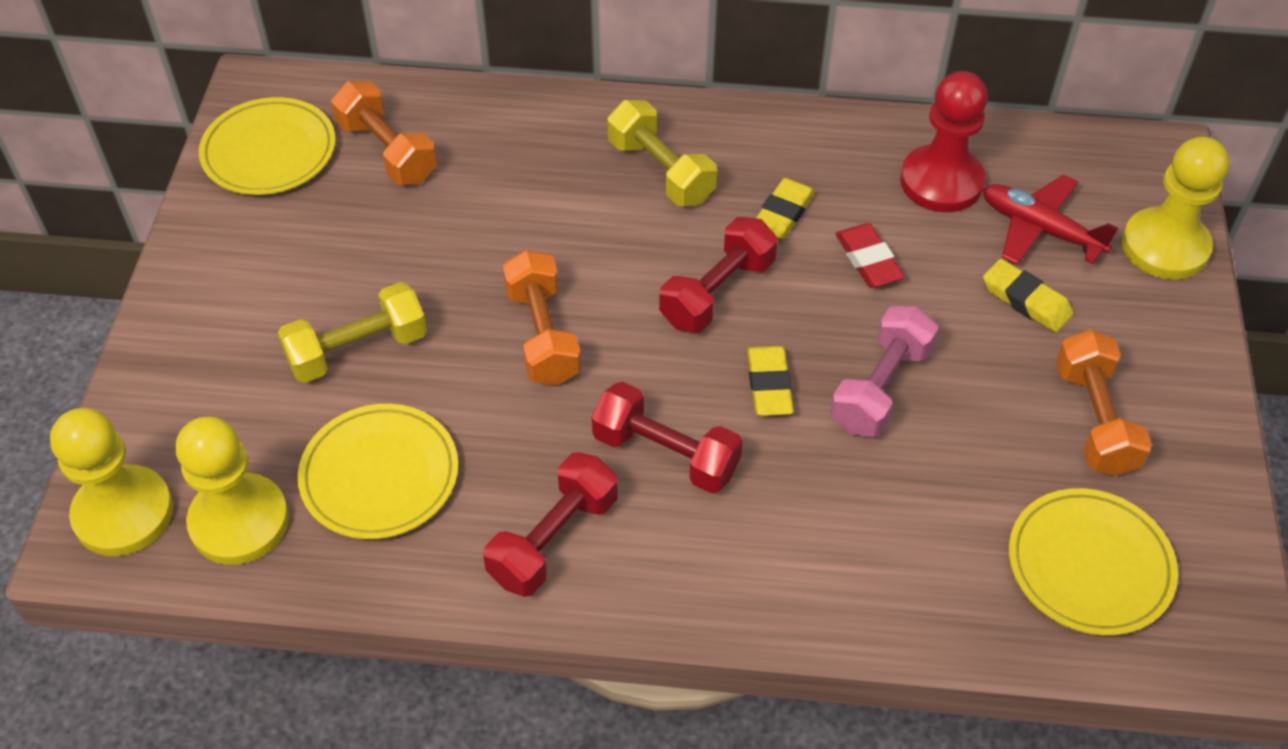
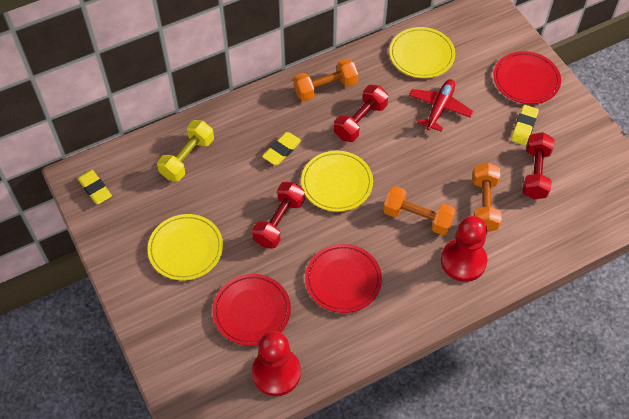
pink dumbbell: [830,306,938,437] = 1 -> none = 0
red eraser: [836,223,905,288] = 1 -> none = 0
red pawn: [900,71,988,212] = 1 -> [252,331,301,396] [441,216,487,282] = 2
red plate: none = 0 -> [212,274,291,346] [305,244,382,313] [493,51,561,104] = 3
yellow dumbbell: [278,282,427,383] [607,100,717,206] = 2 -> [157,120,214,182] = 1
yellow pawn: [50,408,173,556] [176,417,289,565] [1122,137,1229,280] = 3 -> none = 0

